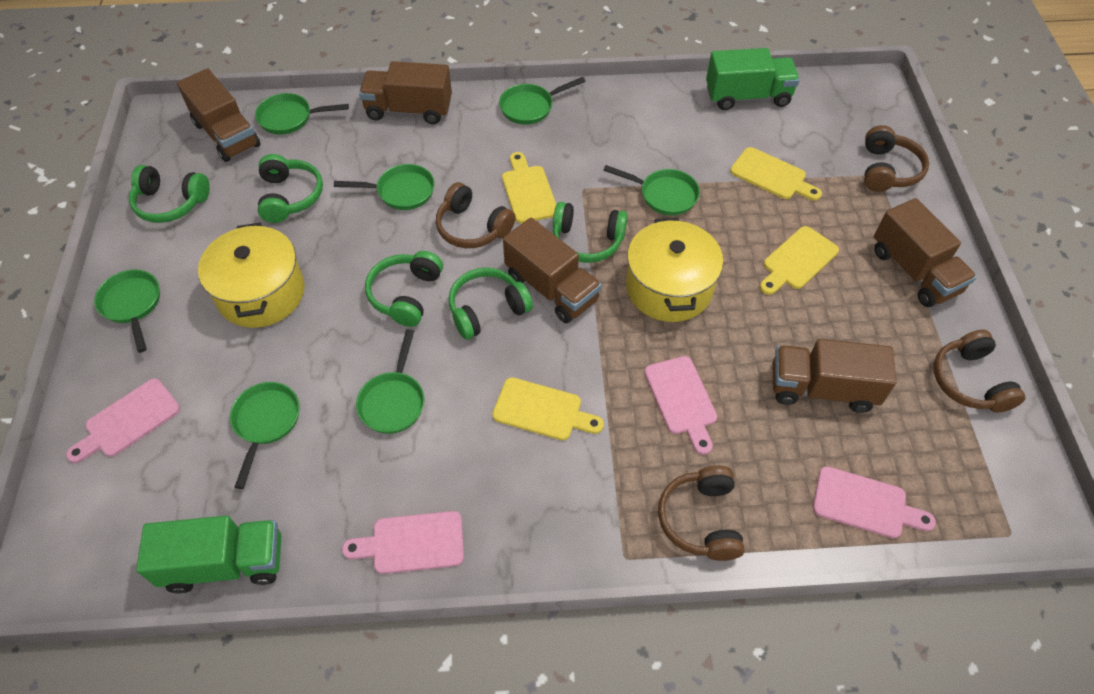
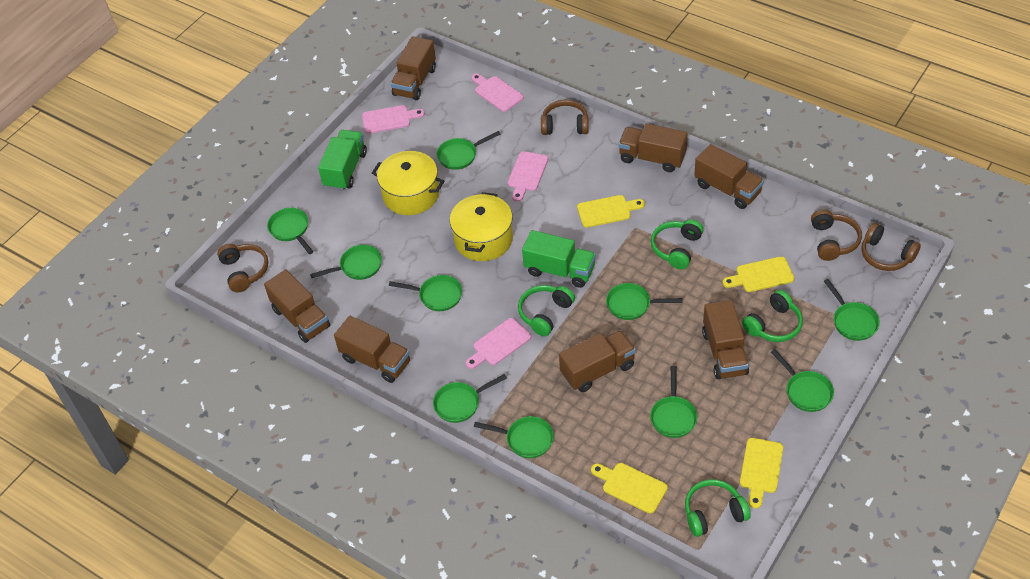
brown truck: [177,68,260,162] [359,61,452,124] [503,218,602,323] [773,339,897,413] [874,198,977,307] = 5 -> [264,269,330,343] [334,316,410,383] [390,36,436,100] [559,330,636,392] [618,123,688,172] [694,144,764,209] [702,300,749,379] = 7
green headphones: [129,165,210,223] [258,154,323,223] [365,251,443,327] [449,267,533,340] [553,202,628,263] = 5 -> [518,285,575,337] [651,219,703,269] [685,479,750,537] [742,290,803,342] = 4
green pan: [94,270,160,353] [230,382,299,489] [255,93,349,135] [334,164,435,210] [356,329,424,434] [499,77,585,125] [603,165,700,215] = 7 -> [267,208,314,254] [310,245,382,280] [389,275,462,311] [433,374,507,423] [437,131,501,170] [474,416,554,458] [606,283,683,320] [650,366,698,438] [771,349,834,412] [824,279,880,341] = 10

